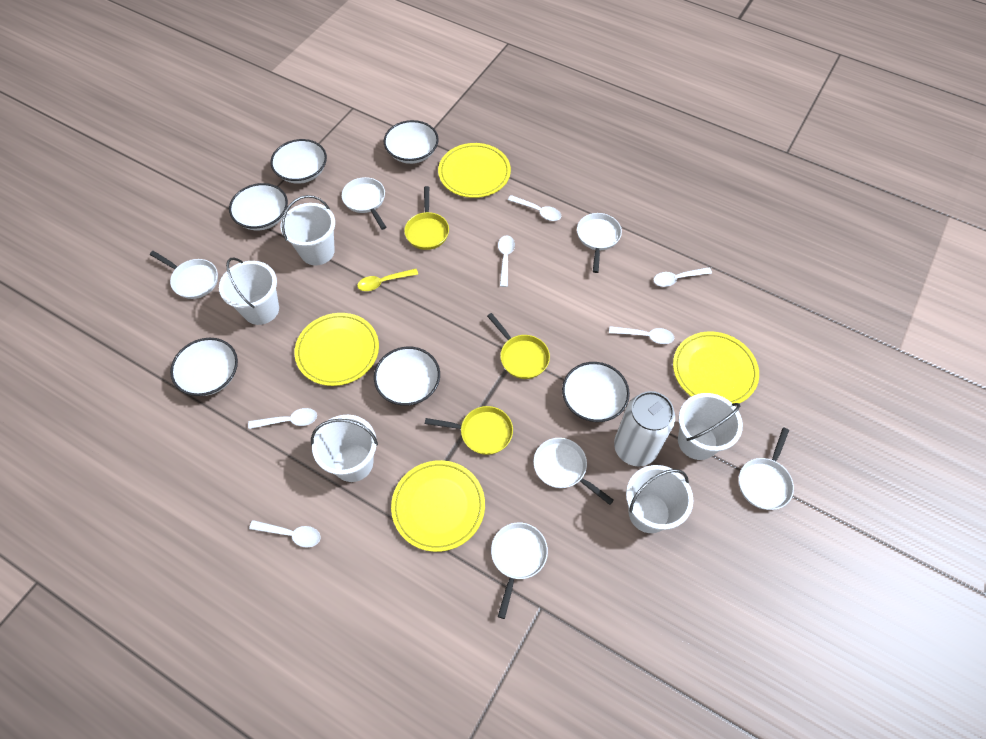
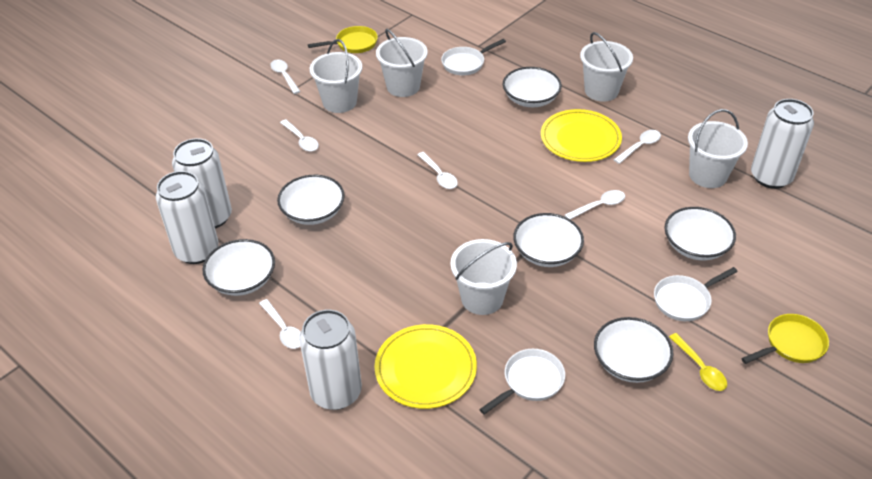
white can: [614,391,675,466] = 1 -> [156,171,219,264] [172,138,232,229] [299,310,362,410] [751,99,814,189] = 4
white pan: [150,251,218,299] [342,177,386,230] [491,523,548,619] [533,438,614,505] [577,213,622,273] [739,428,794,510] = 6 -> [441,39,506,75] [479,349,565,414] [654,267,738,321] = 3
yellow pan: [404,186,449,250] [425,406,513,455] [487,313,550,379] = 3 -> [308,26,378,53] [741,314,829,364] = 2
yellow plate: [295,313,379,386] [391,460,485,552] [438,143,511,198] [673,332,759,404] = 4 -> [375,324,477,409] [541,109,622,162] = 2

